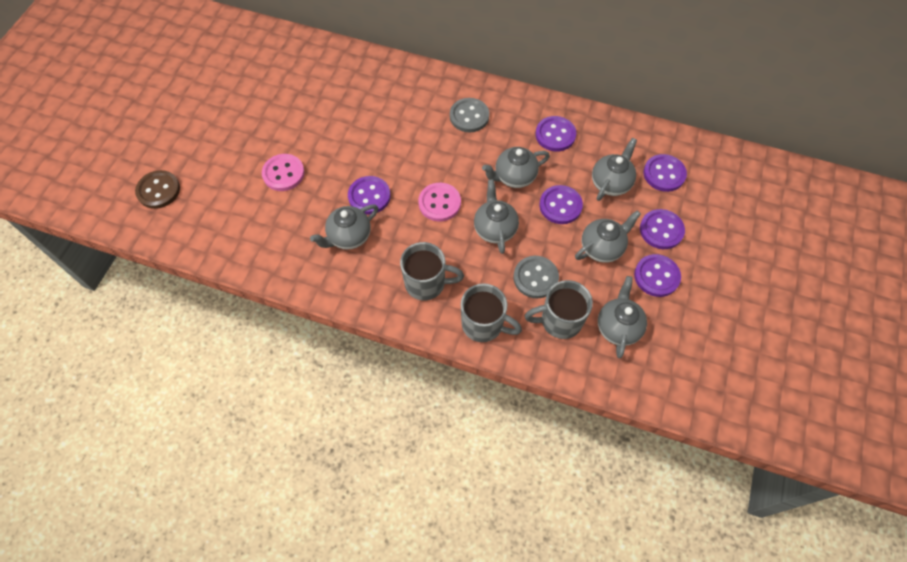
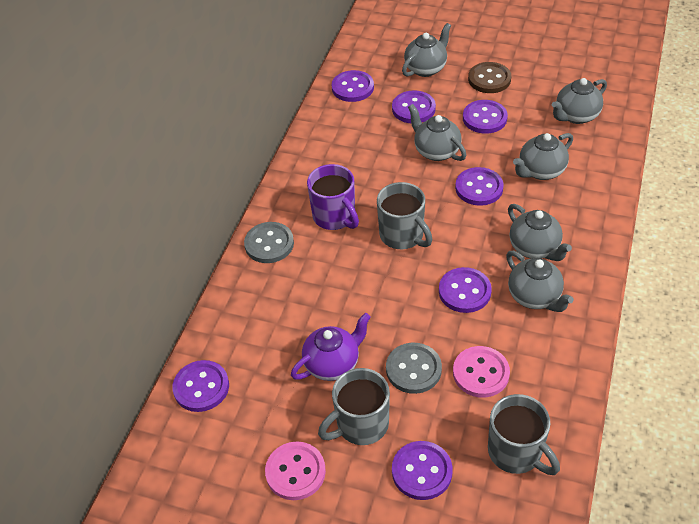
purple button: [348,176,391,215] [535,116,576,152] [539,185,583,224] [634,254,681,297] [640,209,685,249] [643,154,687,192] = 6 -> [172,360,229,412] [332,70,374,102] [392,90,436,123] [392,441,453,500] [439,267,492,313] [455,167,504,206] [463,100,508,134] = 7
purple mug: none = 0 -> [307,164,359,230] = 1
purple teapot: none = 0 -> [291,313,371,381] = 1

